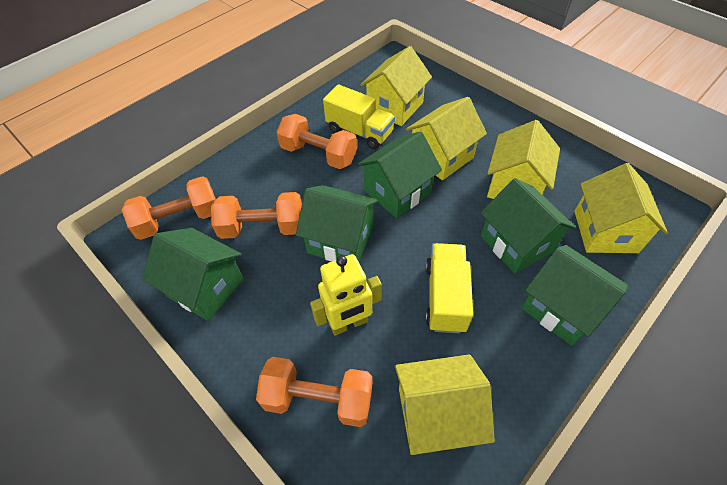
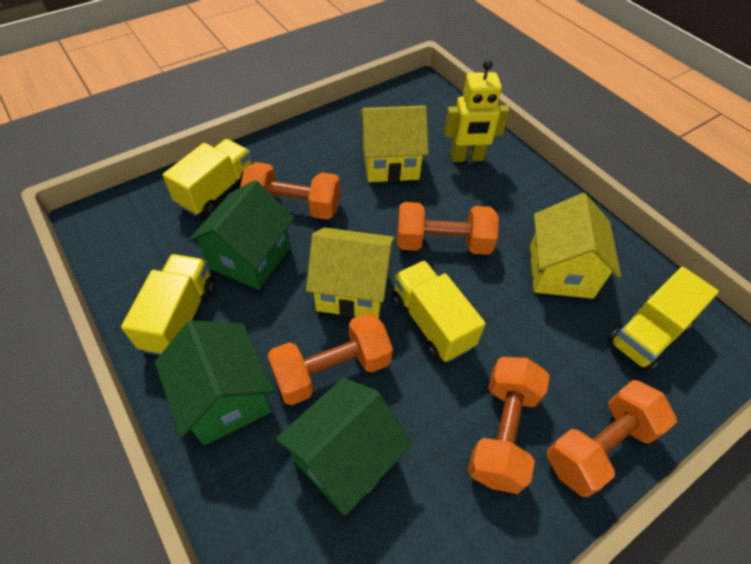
green house: [142,228,243,321] [296,185,379,262] [357,131,442,218] [480,178,576,274] [521,245,628,346] = 5 -> [155,320,275,445] [188,180,294,290] [276,378,413,515] = 3
orange dumbbell: [122,176,216,240] [211,192,302,239] [256,357,373,427] [276,114,357,169] = 4 -> [240,162,340,220] [267,313,393,405] [397,202,499,255] [468,357,550,494] [547,380,677,497] = 5
yellow house: [360,46,432,126] [395,354,495,455] [406,97,487,180] [487,120,560,199] [574,163,668,253] = 5 -> [306,227,394,319] [359,105,428,182] [530,193,621,299] = 3
yellow truck: [323,84,395,149] [425,243,473,333] = 2 -> [121,254,215,355] [162,139,252,216] [392,261,486,362] [608,267,719,371] = 4

